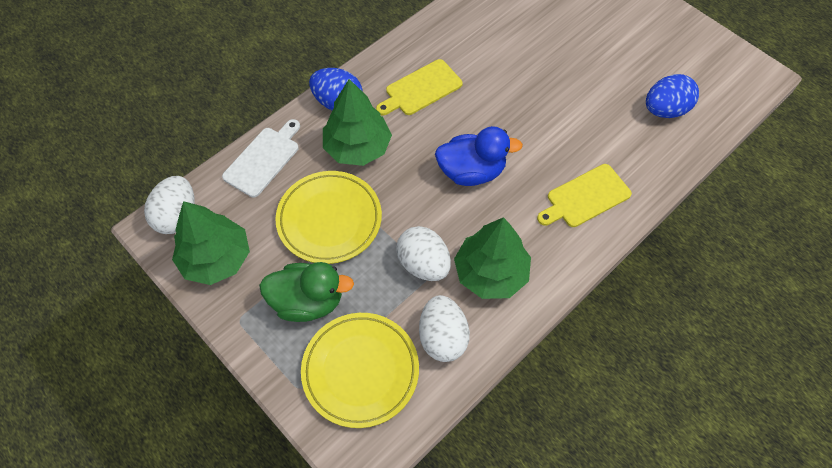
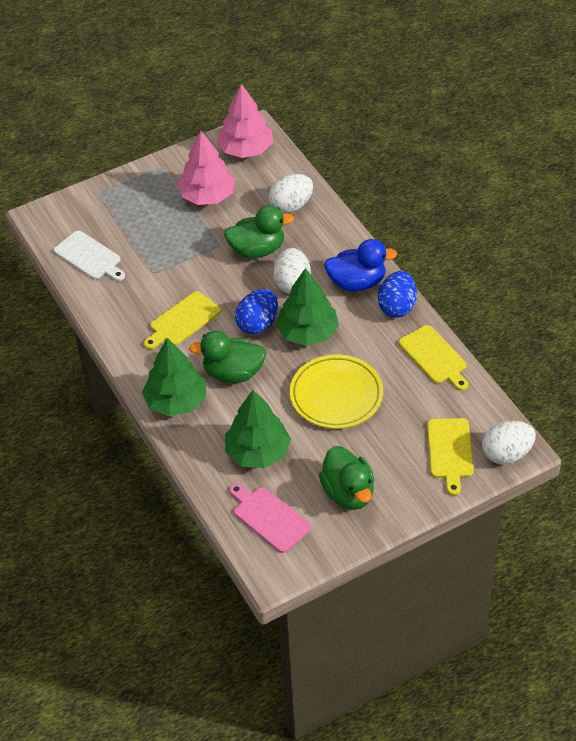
green duck: [259,262,354,322] = 1 -> [189,331,267,383] [224,205,294,258] [319,446,374,510] = 3
pink cutting board: none = 0 -> [229,483,311,553] = 1
pink tree: none = 0 -> [177,131,235,205] [217,84,273,158] = 2
yellow cutting board: [376,59,463,115] [537,164,632,227] = 2 -> [144,291,221,350] [398,325,468,391] [427,418,474,496] = 3
yellow plate: [275,171,382,264] [301,313,419,428] = 2 -> [290,355,383,429] = 1

